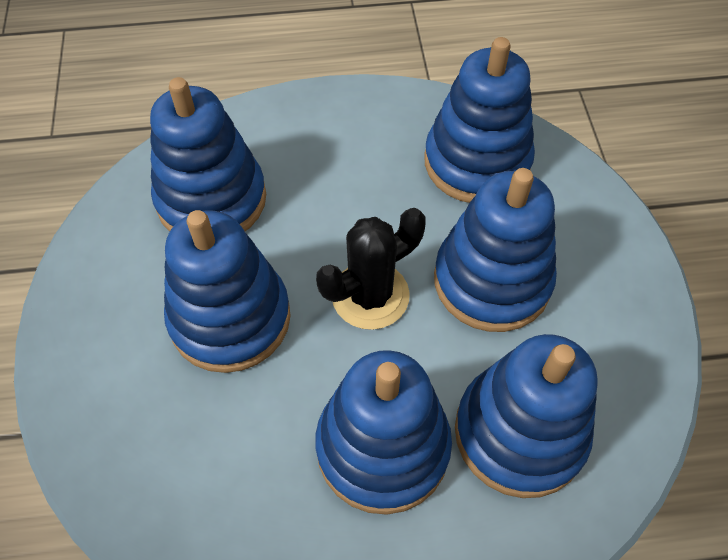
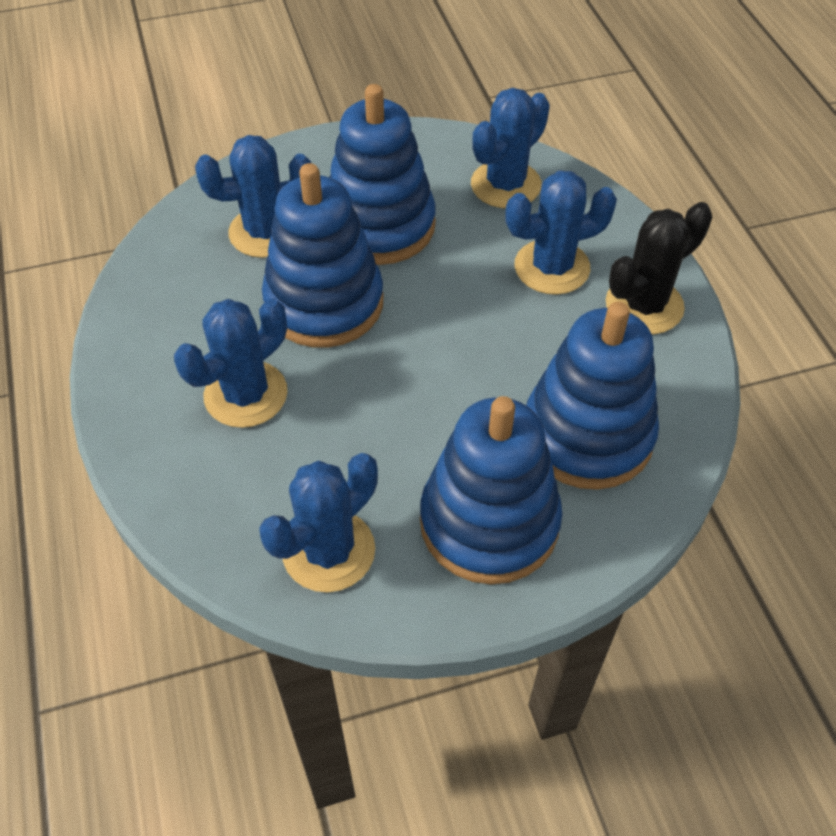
blue cactus: none = 0 -> [174,298,288,428] [195,135,311,258] [259,453,378,592] [471,88,550,208] [505,171,617,295] = 5
blue stacking toy: [150,77,266,232] [164,210,291,373] [315,350,452,515] [424,37,535,203] [434,168,557,332] [455,334,598,498] = 6 -> [262,163,384,348] [329,84,436,265] [420,396,563,584] [526,302,659,490] = 4

